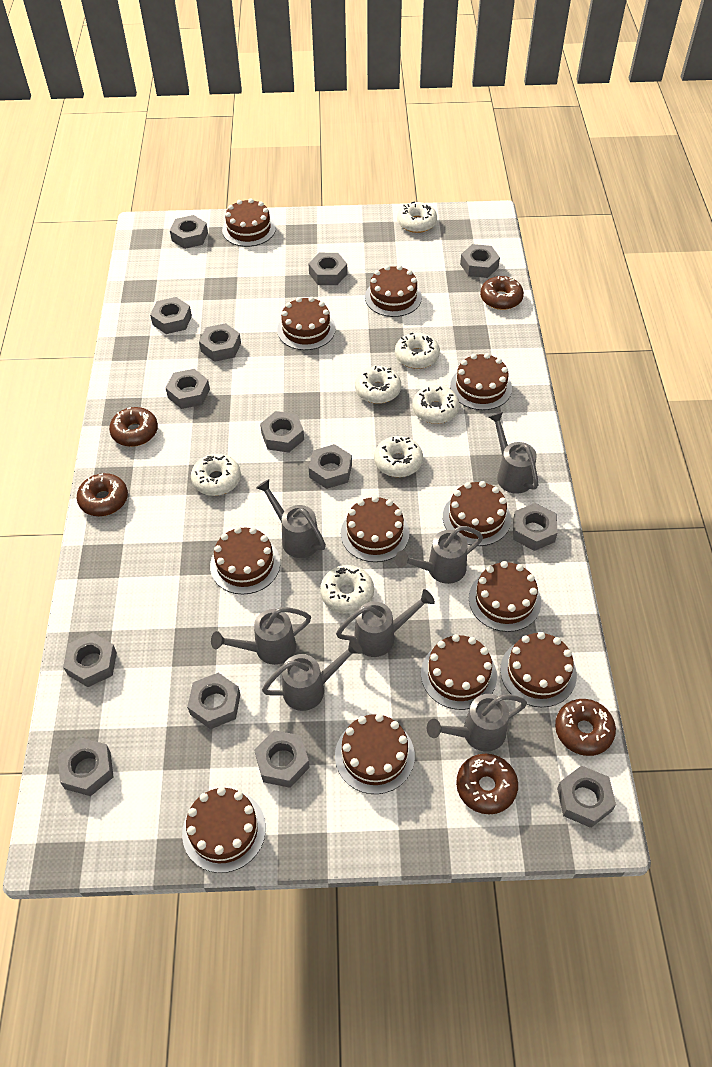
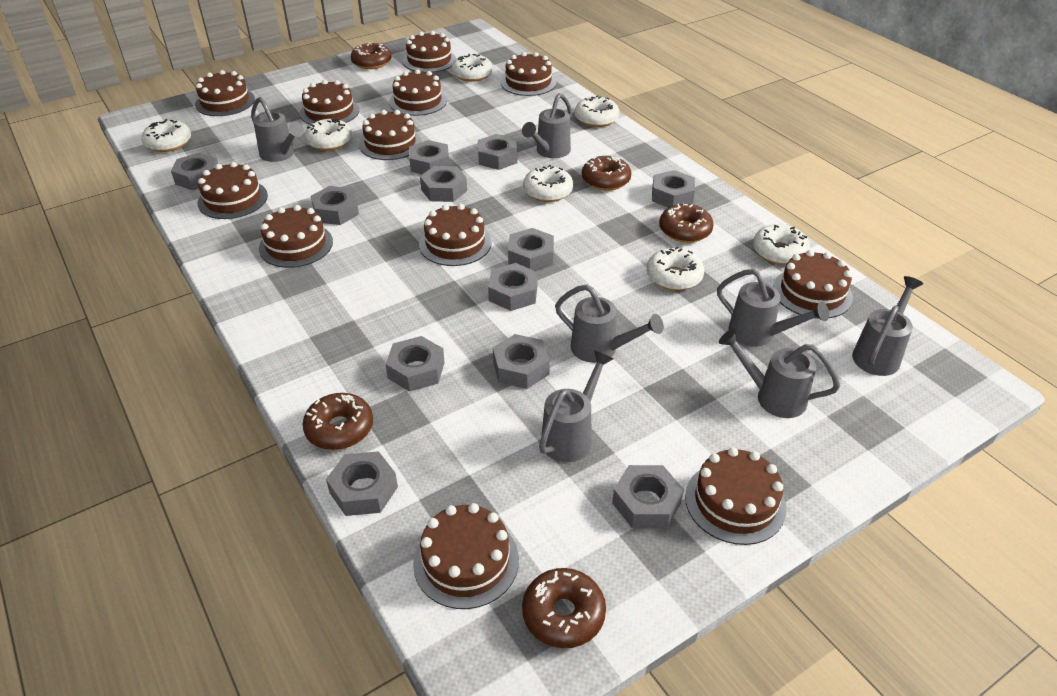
grey nut: [58,738,113,796] [63,633,117,687] [150,297,192,334] [166,369,210,409] [170,215,208,249] [187,673,241,729] [199,323,241,362] [254,730,310,788] [260,411,304,453] [308,253,348,285] [309,444,352,489] [460,244,500,278] [513,503,558,551] [557,765,616,828] = 14 -> [171,153,218,190] [311,186,359,225] [326,451,398,516] [385,336,445,392] [409,140,450,174] [420,166,467,202] [478,134,517,170] [488,263,538,311] [493,334,550,389] [508,228,554,271] [612,465,684,528] [652,170,695,208] = 12

